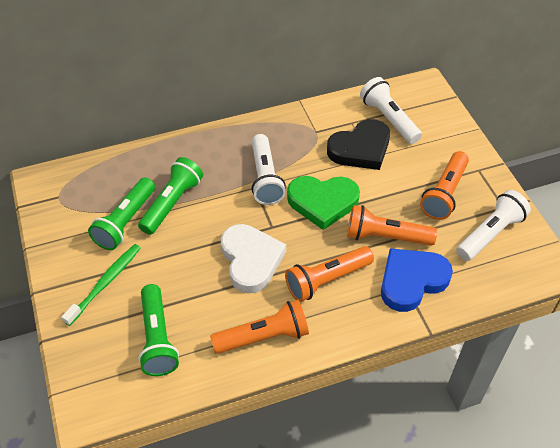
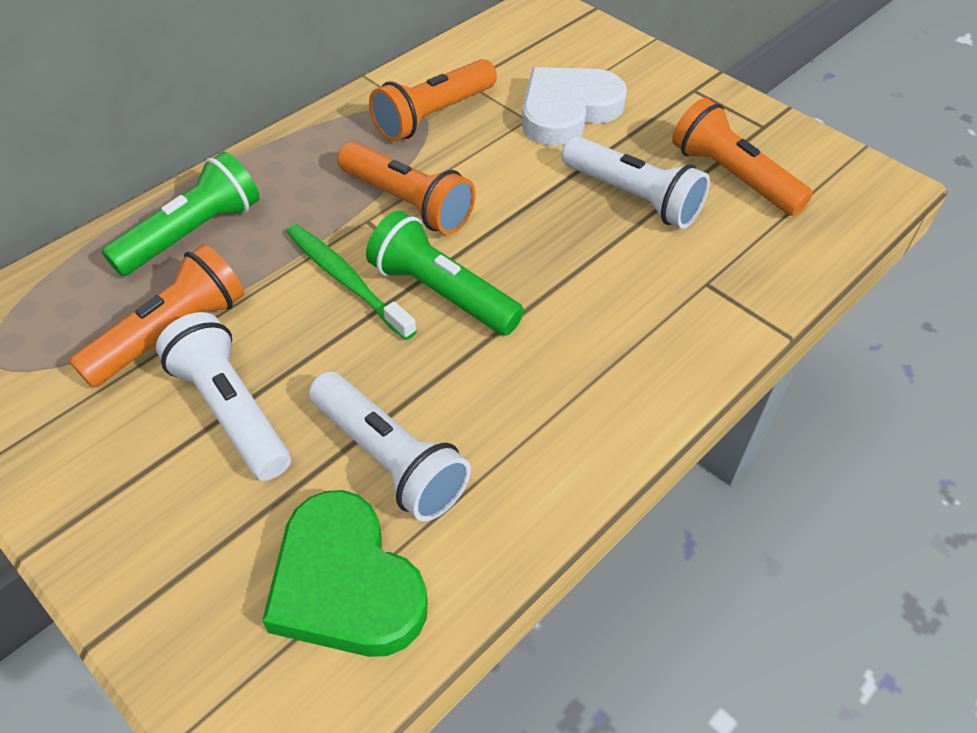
black heart: [327,119,390,170] = 1 -> none = 0
blue heart: [381,248,453,312] = 1 -> none = 0
green flashlight: [88,177,155,250] [138,157,203,235] [138,284,179,376] = 3 -> [102,151,260,276] [366,211,524,336] = 2

